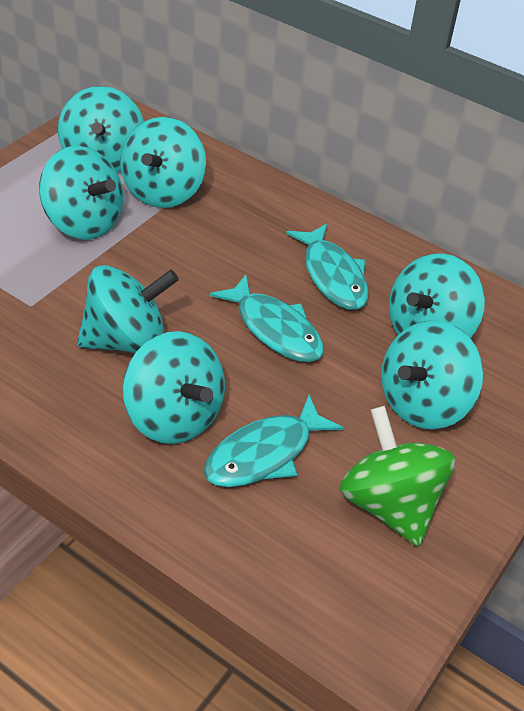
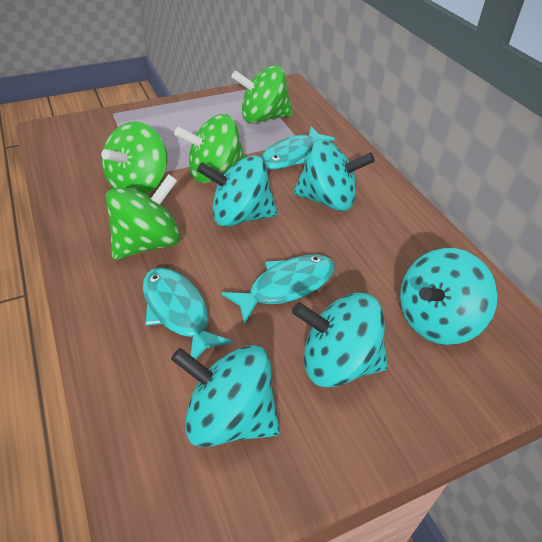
green spinning top: [339,406,456,546] = 1 -> [101,121,167,195] [106,174,181,260] [174,114,246,183] [231,65,293,123] = 4
turquoise spinning top: [39,146,123,240] [58,86,144,172] [77,265,179,353] [120,117,206,208] [122,331,225,444] [381,321,483,430] [389,253,485,338] = 7 -> [171,345,280,447] [197,155,278,227] [292,293,388,387] [293,139,375,211] [400,248,498,345] = 5

